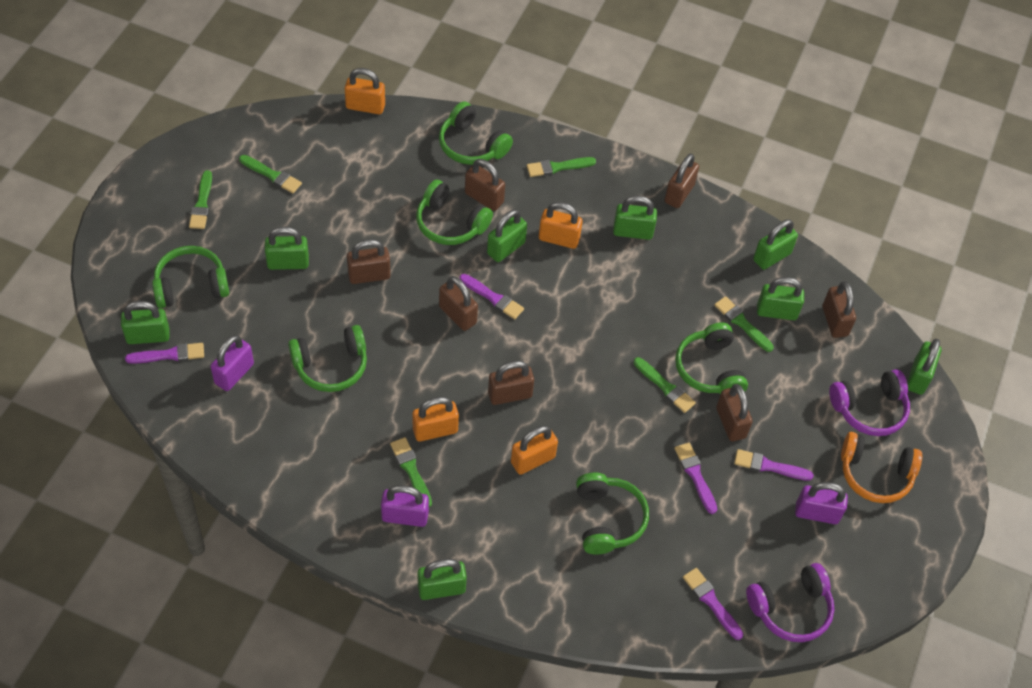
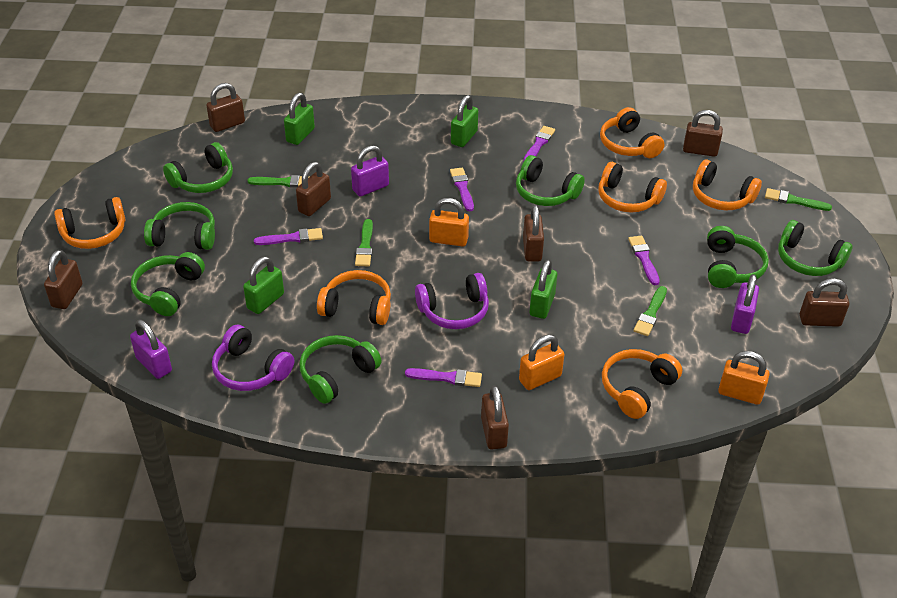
green brush: [189,170,212,229] [239,155,302,193] [390,437,432,507] [527,157,596,177] [634,357,696,413] [714,296,774,352] = 6 -> [247,175,309,188] [355,219,373,266] [634,286,667,336] [765,188,832,211] = 4
green headphones: [152,246,229,308] [288,325,367,392] [416,179,493,245] [439,101,513,165] [576,473,649,554] [675,322,748,394] = 6 -> [131,252,205,316] [144,202,215,250] [163,142,233,193] [299,335,381,404] [516,155,585,206] [707,226,769,288] [778,220,852,276] = 7
green padlock: [121,301,169,344] [265,227,309,270] [418,559,467,600] [487,209,527,262] [613,195,657,240] [753,219,798,270] [757,277,804,320] [907,339,941,395] = 8 -> [243,256,284,314] [284,93,315,145] [451,95,478,147] [530,260,557,319] = 4
orange headphones: [841,432,922,503] = 1 -> [54,197,126,249] [317,270,391,325] [598,162,667,212] [600,107,664,158] [602,349,682,419] [693,159,762,210] = 6
orange padlock: [345,68,385,114] [413,397,459,442] [511,425,558,475] [539,202,583,249] = 4 -> [429,198,469,247] [519,335,564,390] [718,351,770,405] = 3

